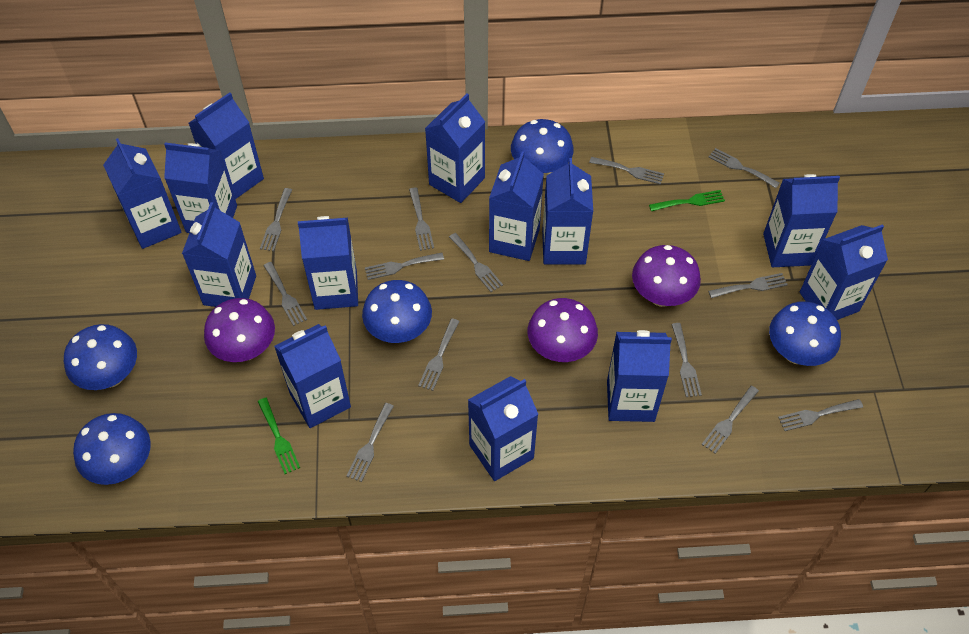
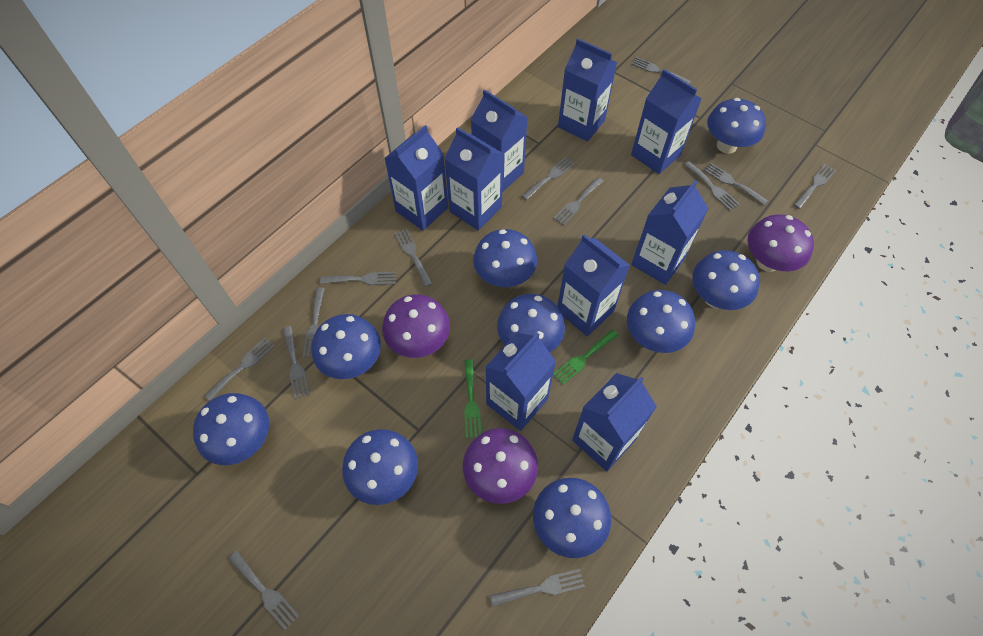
blue carton: [103,138,182,249] [164,143,237,233] [182,202,256,307] [189,93,264,199] [274,324,351,428] [298,216,358,310] [425,94,485,203] [468,376,538,481] [489,151,544,261] [542,158,593,265] [607,330,672,422] [763,174,840,267] [800,224,888,320] = 13 -> [384,125,448,231] [444,127,503,231] [471,89,528,192] [486,333,556,431] [557,234,630,336] [558,38,617,142] [572,373,657,471] [631,69,702,174] [631,180,709,285] = 9
blue mushroom: [64,324,137,390] [73,413,151,485] [362,280,432,343] [511,119,574,178] [769,301,841,366] = 5 -> [193,393,269,465] [312,314,381,379] [342,429,418,505] [473,229,537,287] [497,294,565,352] [533,478,611,558] [627,290,695,353] [692,250,760,310] [707,98,766,154] = 9

